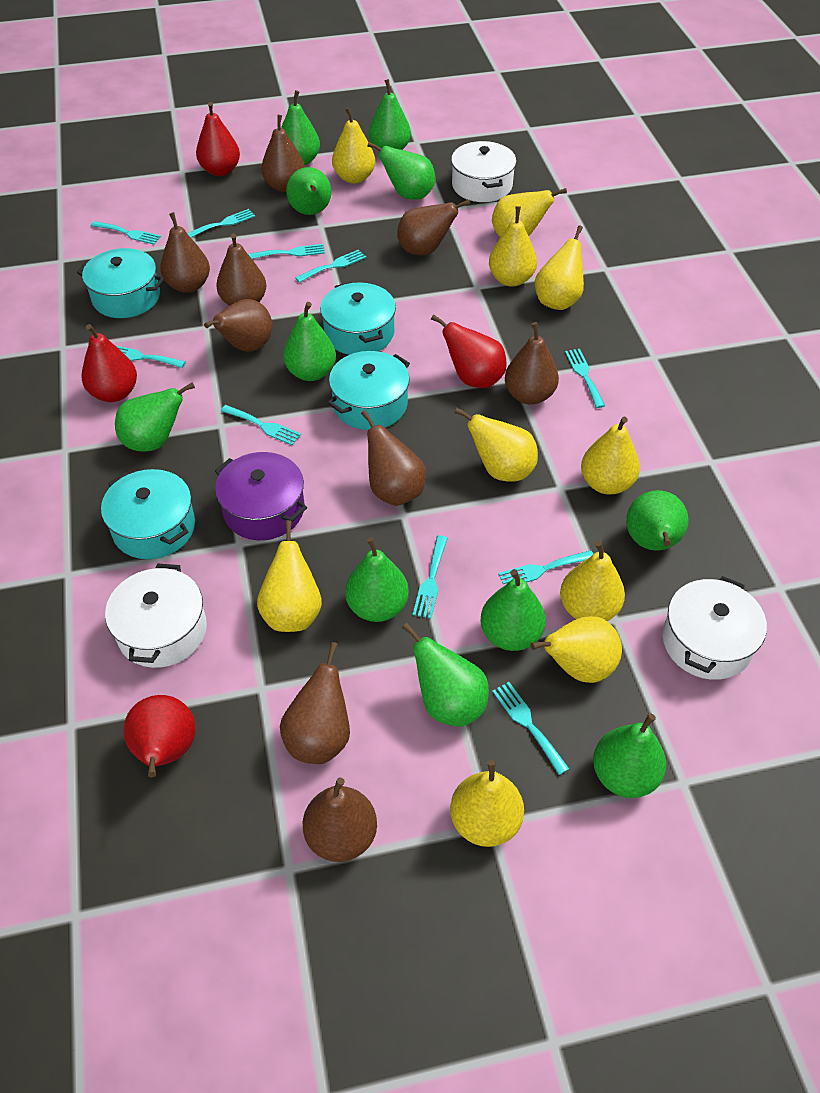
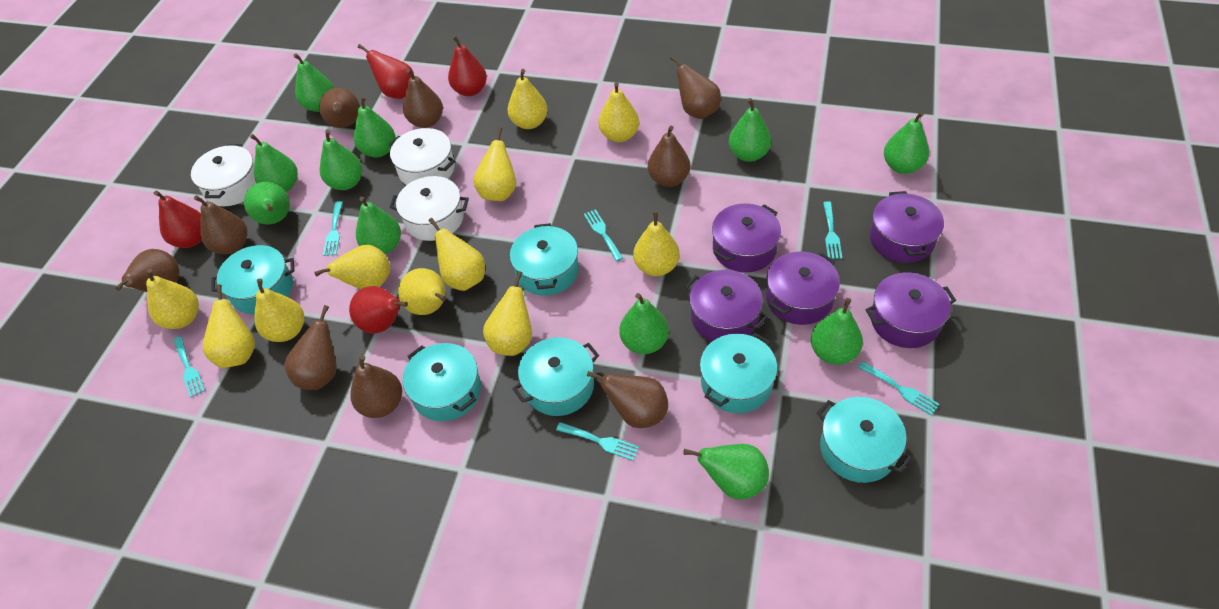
purple pot: [215,452,307,540] = 1 -> [685,270,768,341] [712,204,781,272] [766,252,840,325] [866,272,956,348] [869,191,944,263] = 5
turquoise fork: [91,221,161,245] [115,345,186,368] [187,209,255,238] [221,405,301,445] [248,244,325,259] [295,249,366,283] [413,536,448,619] [492,682,569,775] [498,550,593,586] [565,349,605,408] = 10 -> [173,336,205,398] [323,201,343,256] [556,422,639,461] [584,209,623,261] [823,201,842,259] [858,361,939,416] = 6
turquoise pot: [77,248,164,318] [101,469,195,559] [320,282,396,355] [328,351,410,430] = 4 -> [211,245,295,314] [403,343,481,421] [510,223,579,296] [513,337,599,416] [700,332,777,413] [817,397,912,483] = 6
yellow pear: [257,520,322,632] [332,107,375,184] [450,760,524,847] [455,408,538,482] [489,206,537,287] [492,188,567,237] [530,616,622,683] [535,225,584,310] [560,541,625,621] [581,417,640,495] = 10 -> [146,269,199,329] [202,284,255,368] [254,279,304,342] [314,245,390,289] [398,268,446,315] [429,218,485,291] [473,127,516,201] [483,271,532,356] [508,69,548,129] [598,82,639,142] [633,211,680,276] = 11

